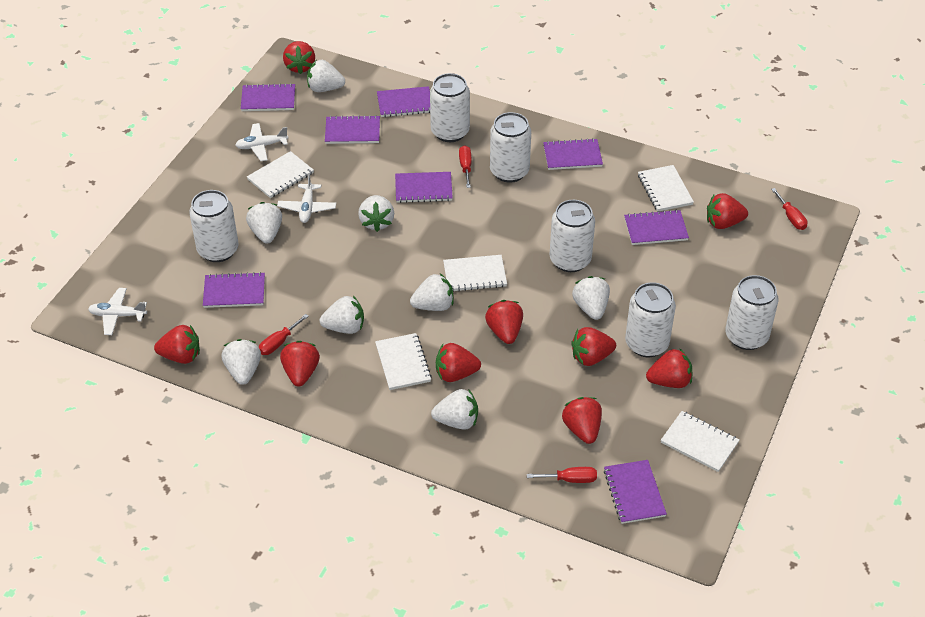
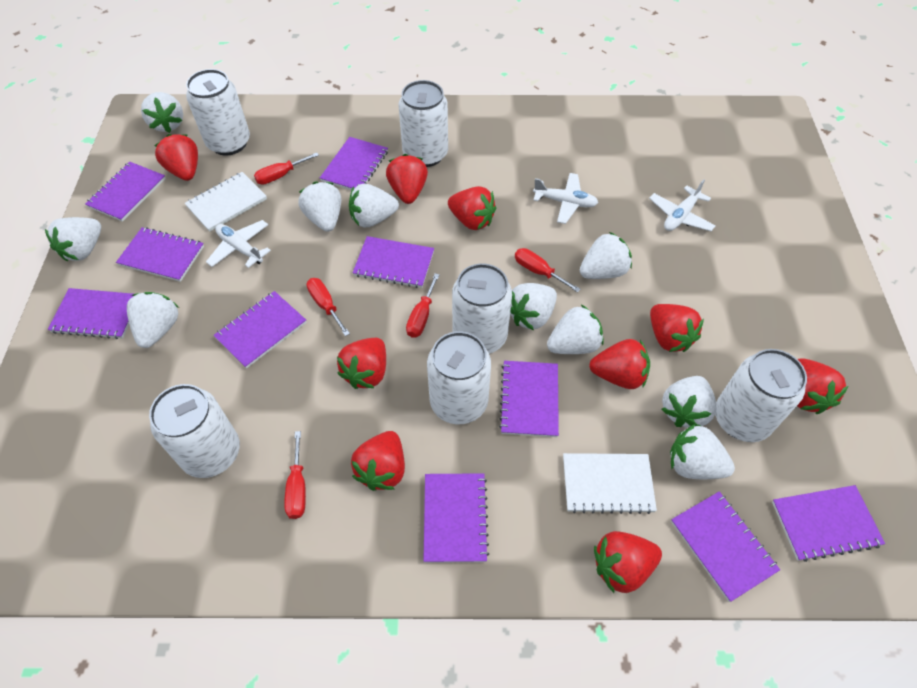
purple notebook: [203,272,265,308] [241,83,295,111] [325,115,380,144] [377,86,430,117] [395,172,453,203] [543,138,603,170] [604,460,667,524] [624,210,689,245] = 8 -> [48,288,133,339] [85,162,166,222] [116,227,204,282] [213,291,307,368] [320,137,388,190] [353,236,434,288] [423,473,489,563] [499,361,559,437] [671,491,780,602] [772,485,885,562] = 10
red screwdriver: [259,314,309,355] [459,145,472,188] [527,467,597,483] [771,188,808,230] = 4 -> [254,153,319,185] [284,431,306,519] [306,278,350,336] [406,273,440,338] [515,248,580,292] = 5
white notebook: [247,151,314,198] [375,333,432,390] [443,255,507,291] [638,165,694,212] [661,411,739,472] = 5 -> [185,172,267,232] [563,453,657,514] = 2
white strawberry: [222,339,261,385] [246,202,282,243] [307,60,345,92] [320,296,364,334] [358,195,394,232] [410,274,454,311] [431,389,478,430] [572,276,610,320] = 8 -> [45,217,101,262] [127,292,179,348] [141,92,183,133] [298,182,341,232] [349,184,399,227] [510,283,557,330] [547,305,604,354] [580,232,632,279] [661,376,716,428] [670,424,735,479] = 10

